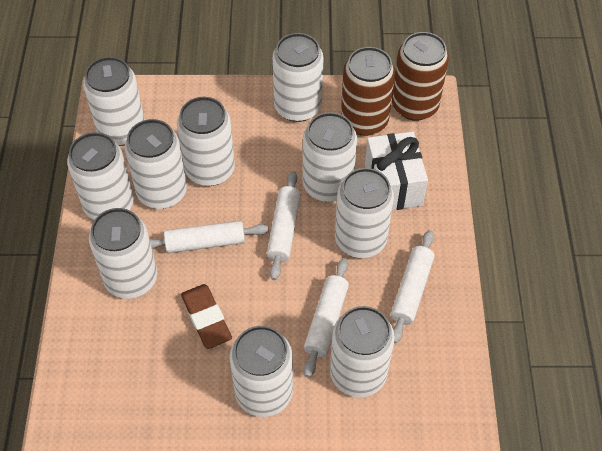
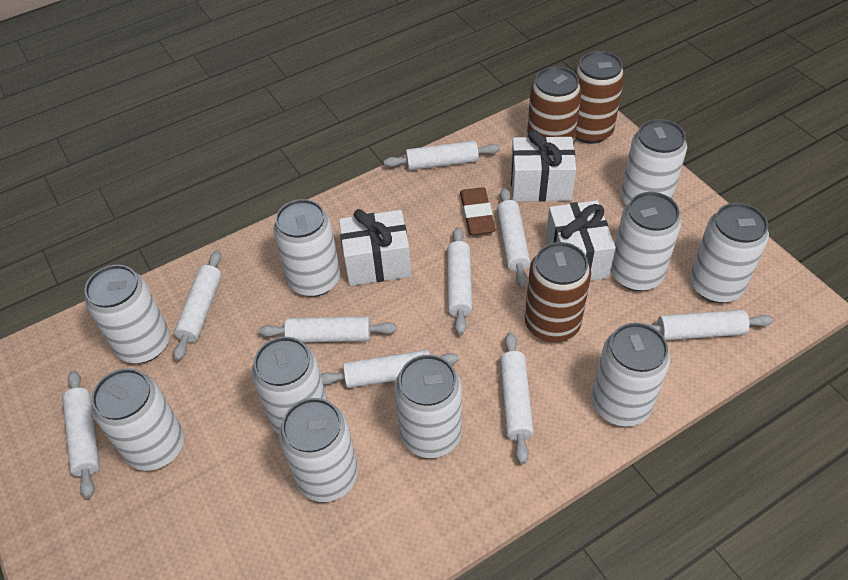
brown can: [341,47,395,136] [392,32,449,121] = 2 -> [525,242,591,342] [527,66,582,146] [574,51,625,144] = 3
white gift: [365,132,428,210] = 1 -> [339,209,411,286] [511,130,576,202] [546,200,616,281] = 3
white rolling pin: [150,221,269,253] [267,171,301,280] [304,258,349,377] [390,230,434,343] = 4 -> [62,370,100,498] [174,251,221,361] [259,316,397,342] [321,350,459,388] [384,141,500,170] [447,227,473,335] [497,188,530,287] [500,332,534,464] [646,310,774,340] = 9

